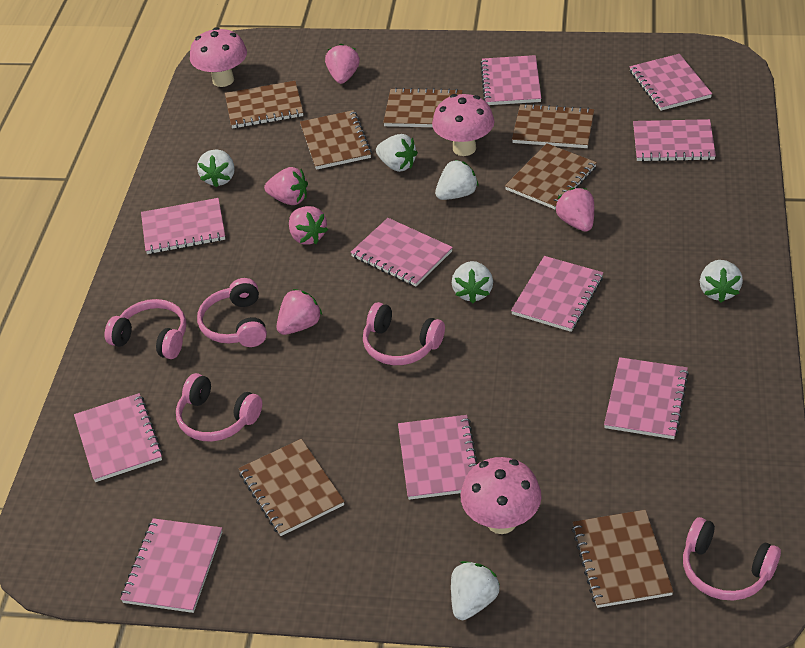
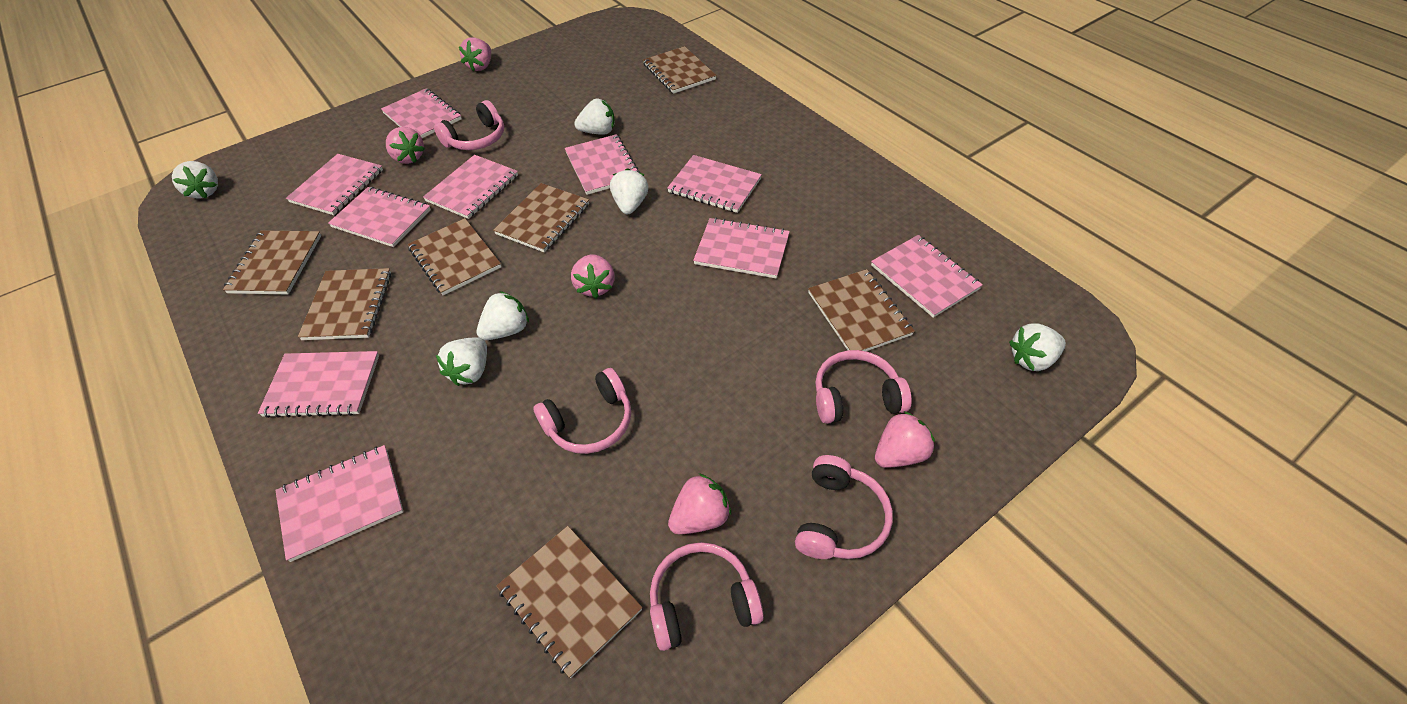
pink mushroom: [190,27,247,87] [432,94,494,156] [461,457,542,534] = 3 -> none = 0

